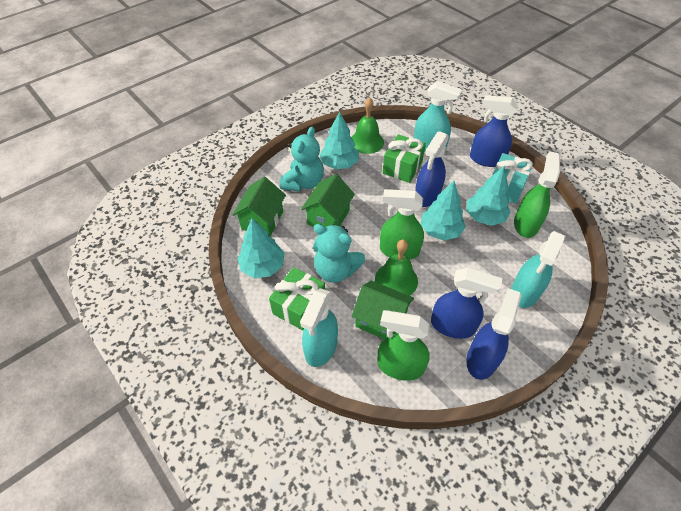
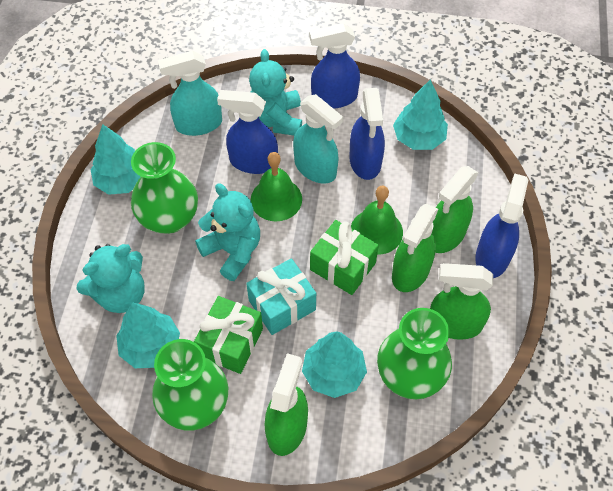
green house: [232,177,286,237] [301,174,355,227] [351,280,414,339] = 3 -> none = 0
green spray bottle: [377,310,430,381] [380,189,424,260] [514,151,560,238] = 3 -> [265,353,308,456] [392,204,438,292] [430,263,493,340] [432,166,479,253] = 4
green vase: none = 0 -> [131,142,198,234] [152,339,228,431] [377,308,452,399] = 3
turquoise spray bottle: [300,288,338,367] [414,81,462,152] [511,231,566,308] = 3 -> [158,51,222,136] [293,94,343,184] = 2
turquoise teddy bear: [280,127,324,192] [313,224,365,283] = 2 -> [76,244,144,313] [195,183,260,281] [249,49,302,136] = 3

